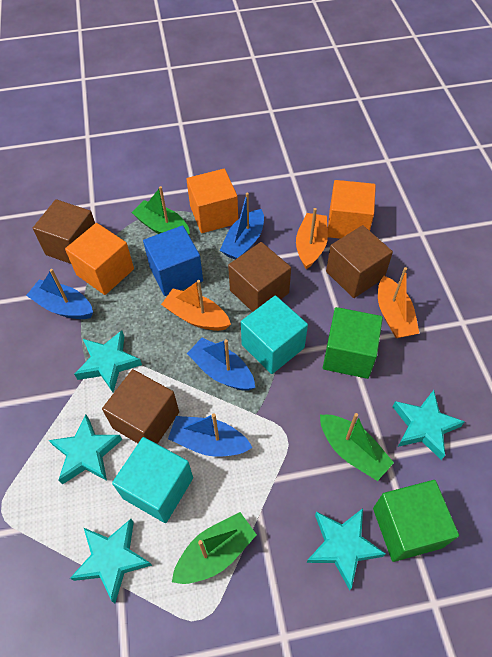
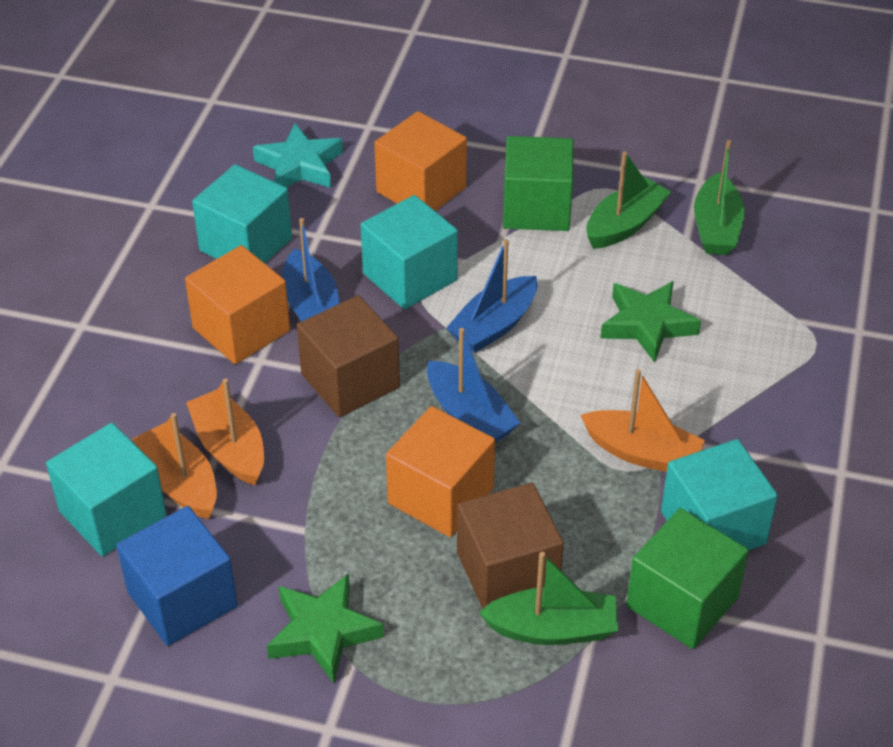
blue boat: [26,269,93,319] [168,413,253,457] [187,338,255,391] [220,192,264,260] = 4 -> [282,218,339,322] [427,328,520,443] [446,239,537,353] = 3
brown cube: [33,199,95,264] [102,369,179,444] [228,242,291,312] [326,225,393,298] = 4 -> [297,295,400,417] [457,483,564,609] = 2
green star: none = 0 -> [267,573,384,683] [600,281,701,362] = 2
turquoise cube: [112,437,193,523] [241,295,308,374] = 2 -> [46,423,167,556] [192,164,292,263] [360,195,458,309] [661,439,778,550] = 4
turquoise star: [49,414,122,485] [70,519,152,603] [74,330,142,392] [306,508,386,590] [393,390,465,460] = 5 -> [253,123,343,188] = 1

